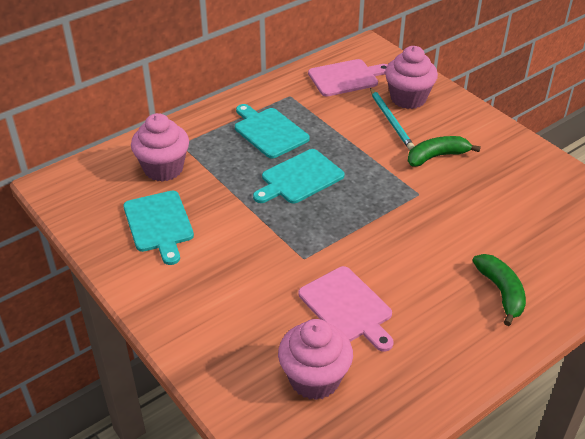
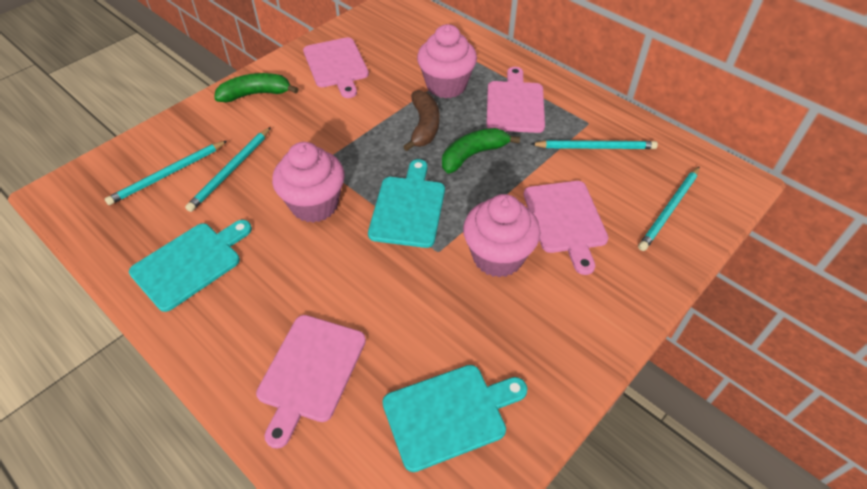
brown banana: none = 0 -> [403,90,440,151] = 1
pink cutting board: [299,266,394,352] [308,59,387,97] = 2 -> [256,315,366,449] [303,37,369,98] [486,67,545,133] [524,181,609,275] = 4
turquoise pencil: [370,88,414,150] = 1 -> [105,140,228,205] [185,127,271,212] [531,140,658,149] [638,166,700,251] = 4

